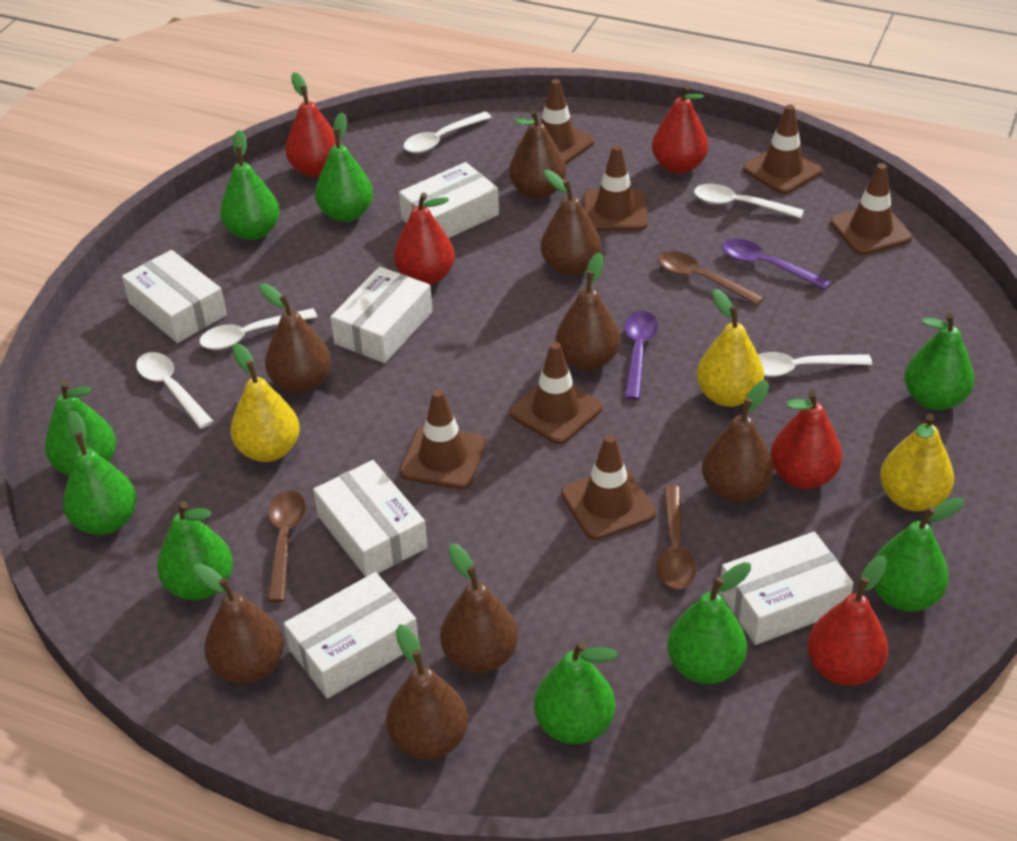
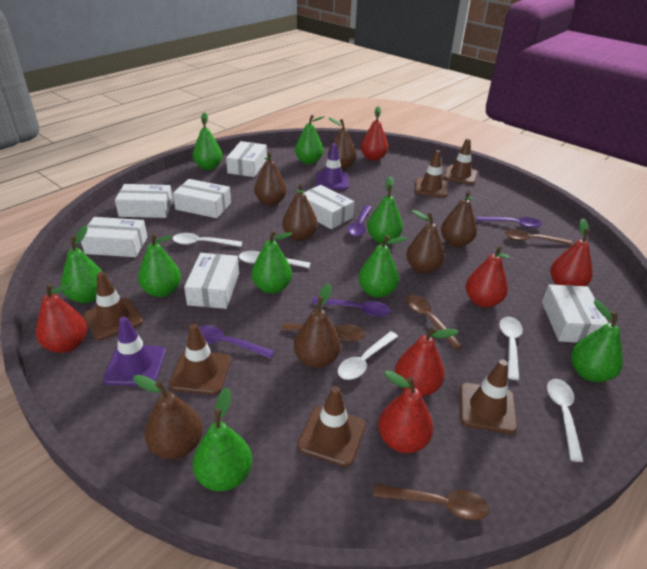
brown pear: [193,563,284,684] [259,283,331,393] [386,624,468,760] [440,543,518,673] [509,110,566,199] [541,170,601,276] [555,252,620,371] [702,380,774,502] = 8 -> [133,375,203,459] [254,152,287,206] [282,184,318,241] [294,284,341,368] [328,117,356,169] [406,210,445,274] [441,191,477,247] = 7
brown spoon: [267,490,306,602] [657,486,696,589] [658,251,764,306] = 3 -> [281,323,365,341] [374,484,489,520] [406,295,463,350] [505,229,572,245] = 4
brown traffic cone: [399,389,486,489] [509,342,602,444] [518,79,594,164] [561,434,656,540] [584,145,648,231] [743,105,823,194] [830,163,912,255] = 7 -> [84,272,143,340] [169,324,231,395] [297,386,366,467] [414,150,448,197] [443,138,478,184] [460,360,518,434] = 6
purple spoon: [624,311,658,400] [722,239,831,290] = 2 -> [199,325,275,358] [312,297,391,317] [347,205,372,237] [476,216,542,228] = 4
purple traffic cone: none = 0 -> [103,317,166,386] [316,143,349,190] = 2
red pear: [285,72,341,177] [394,193,455,285] [652,85,708,174] [771,391,842,489] [807,555,889,686] = 5 -> [36,283,87,353] [360,106,388,161] [378,370,433,453] [395,326,458,396] [466,246,510,308] [550,218,593,286] = 6
white box: [122,250,227,343] [284,572,419,699] [313,460,428,577] [330,267,432,363] [399,162,499,238] [719,532,854,645] = 6 -> [81,217,148,257] [115,184,173,218] [173,179,231,218] [184,253,239,309] [226,141,267,177] [304,185,354,229] [542,284,608,343] = 7
yellow pear: [230,343,300,462] [697,289,764,407] [880,414,954,511] = 3 -> none = 0

